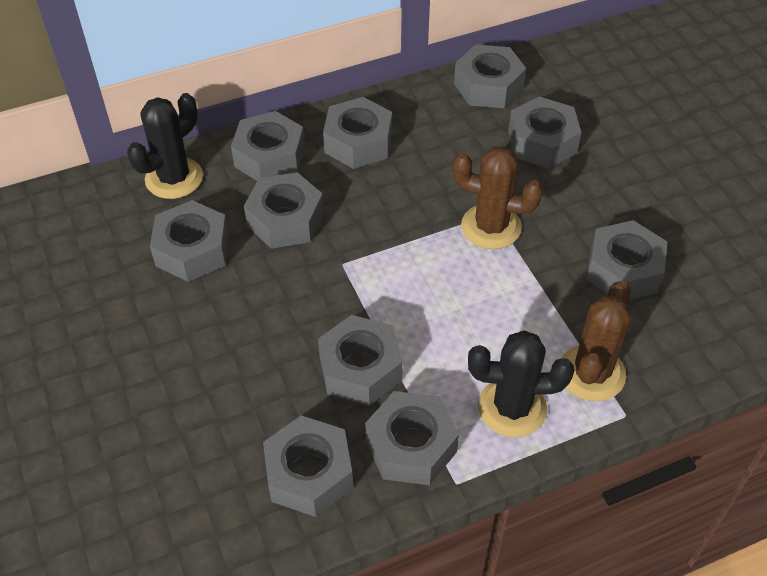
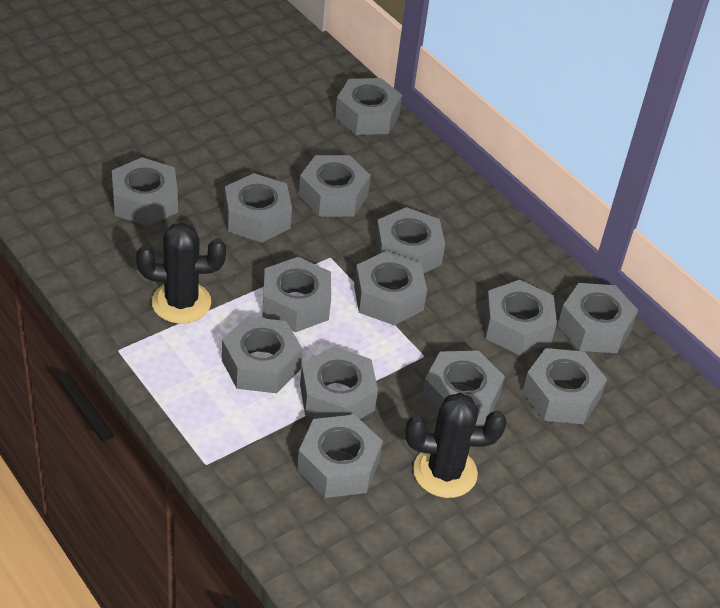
brown cactus: [452,146,543,249] [561,281,631,401] = 2 -> none = 0
grey nut: [150,200,229,282] [231,111,305,181] [244,172,324,249] [263,415,353,517] [318,315,403,406] [323,97,392,169] [365,391,459,485] [454,44,526,108] [508,96,581,169] [586,220,667,300] = 10 -> [112,157,178,226] [222,317,303,393] [224,173,292,243] [262,257,331,333] [297,415,383,498] [299,155,371,217] [300,346,378,419] [335,78,402,135] [354,251,427,325] [375,207,445,273] [421,351,505,425] [484,280,557,355] [522,348,607,424] [557,283,638,353] = 14

